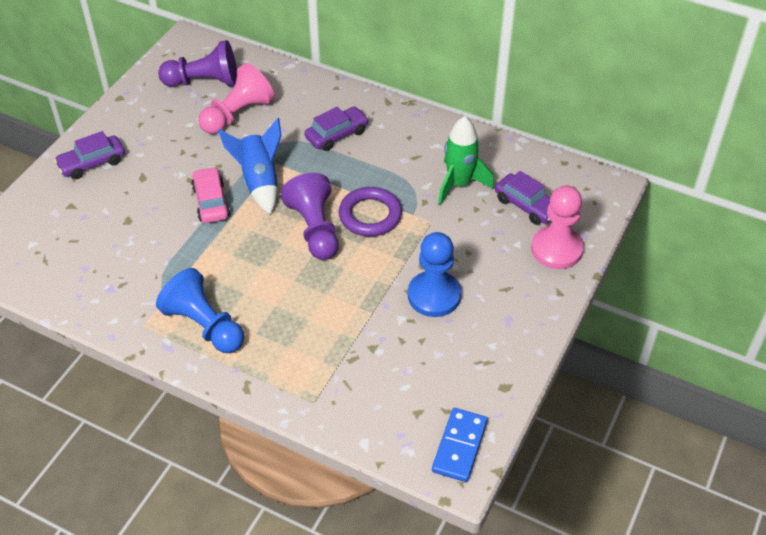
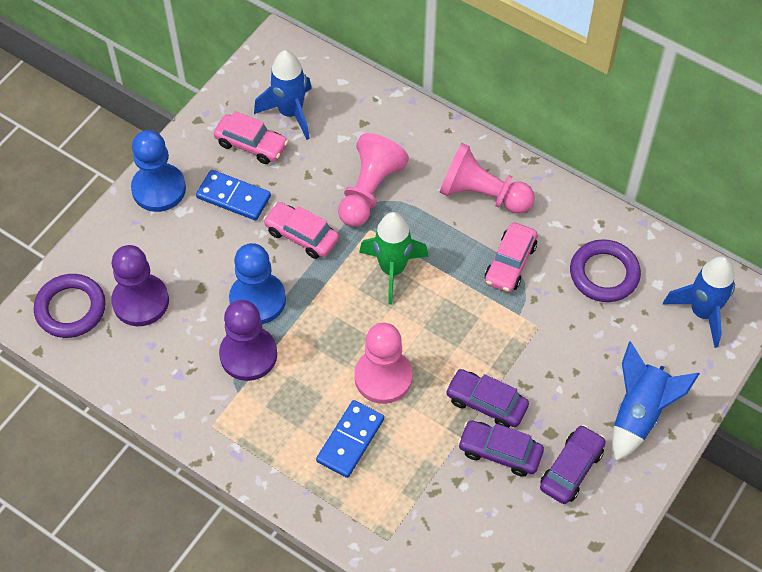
blue domino: [432,408,488,482] = 1 -> [196,170,271,220] [316,400,384,478] = 2
blue rocket: [218,118,282,214] = 1 -> [254,50,312,140] [612,341,699,461] [663,256,735,348] = 3
pink car: [191,167,230,223] = 1 -> [214,111,288,164] [263,202,339,259] [485,222,537,293] = 3
pink pawn: [198,63,274,134] [531,186,584,269] = 2 -> [338,133,409,227] [354,323,412,404] [440,143,535,214] = 3
purple ring: [339,187,402,237] = 1 -> [33,274,106,338] [570,239,641,302] = 2

